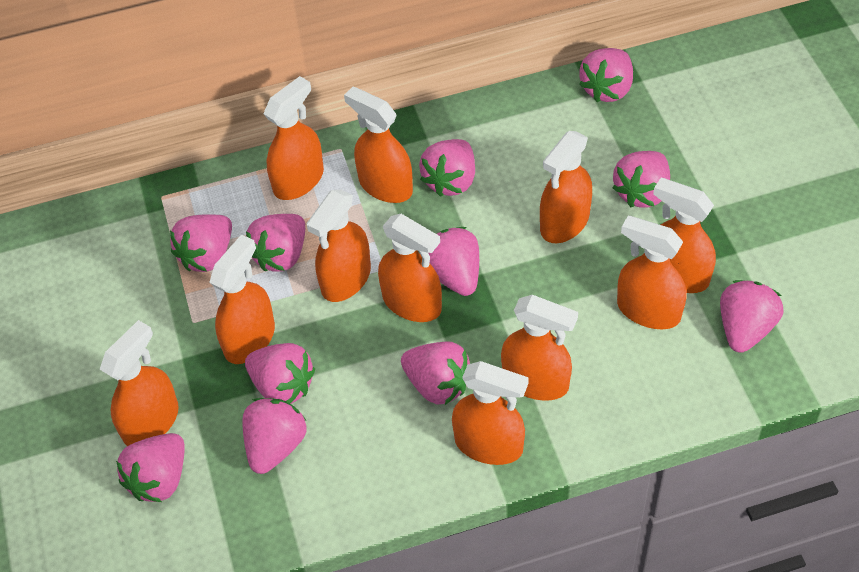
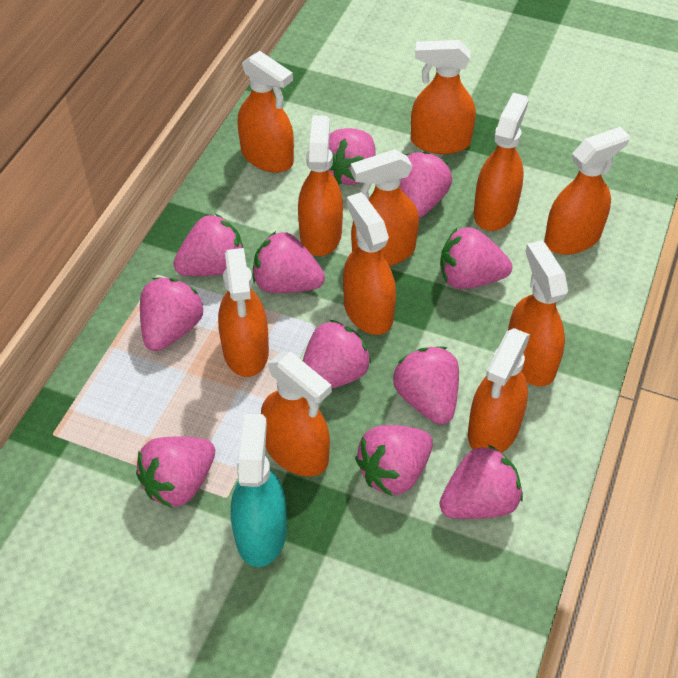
turquoise spray bottle: none = 0 -> [231,414,287,567] = 1

